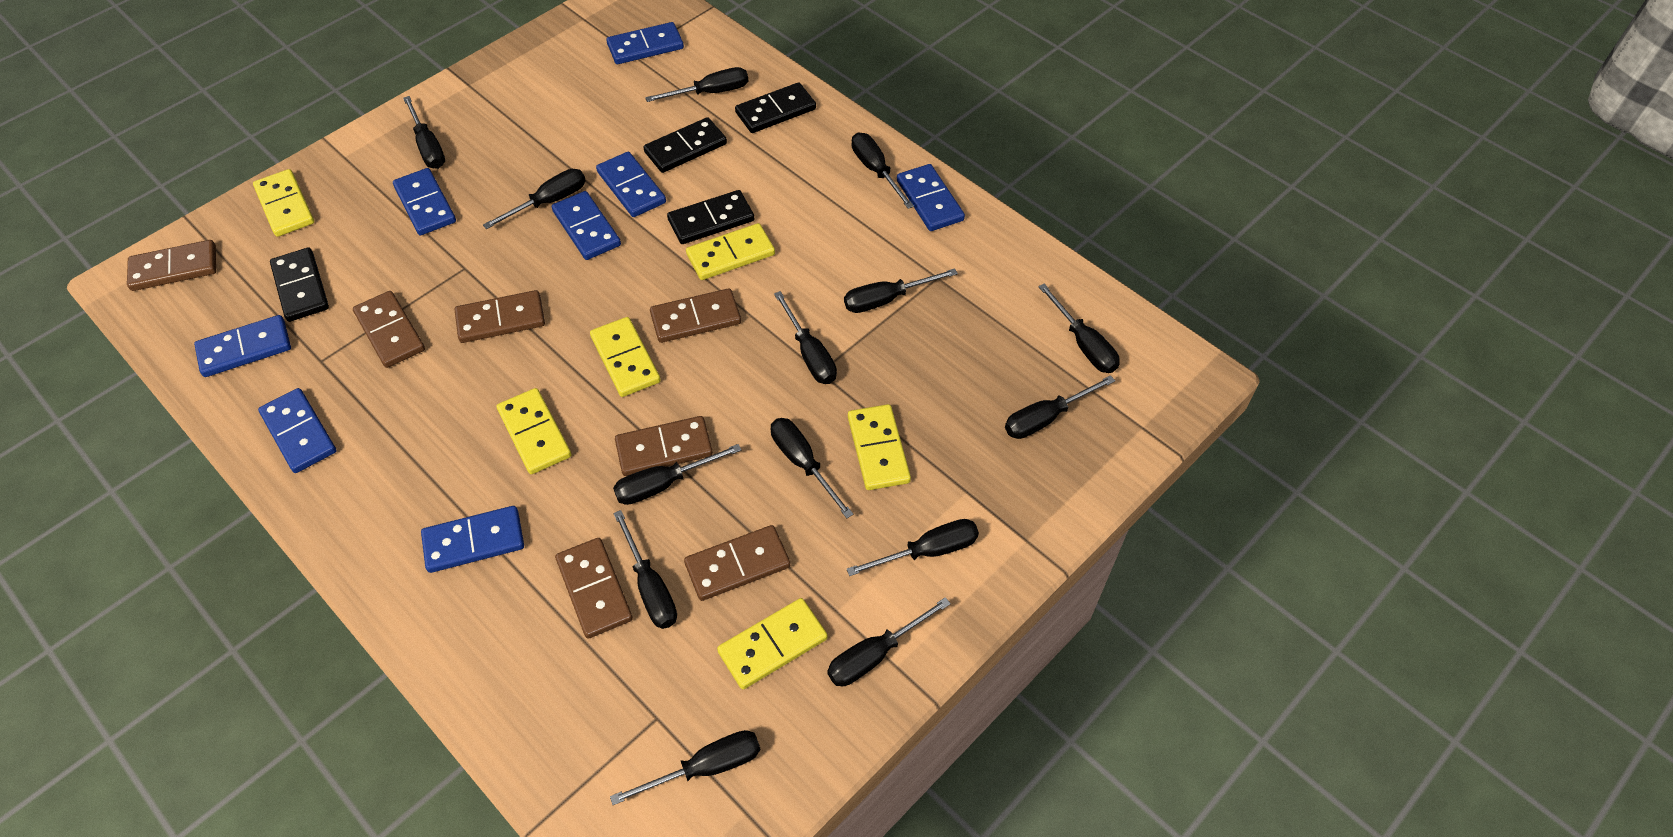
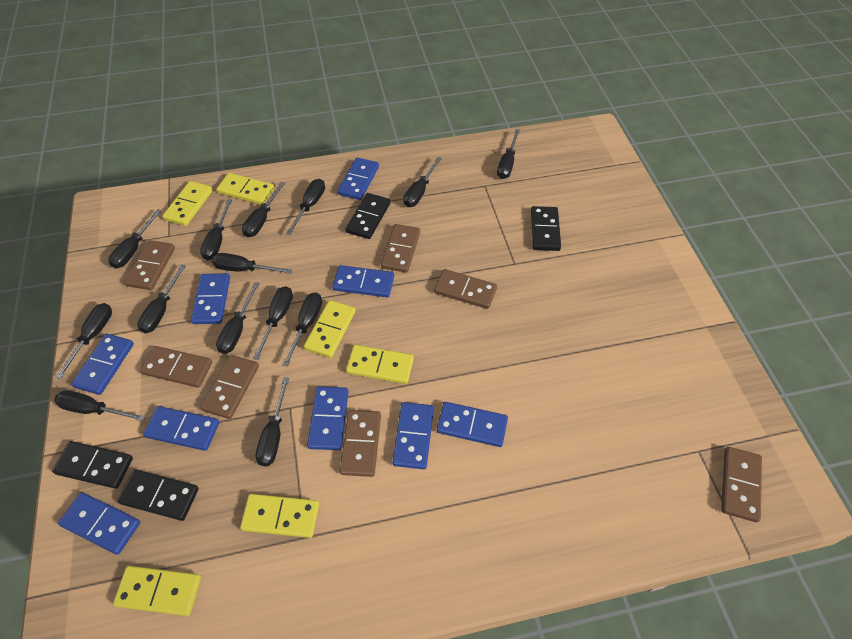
blue domino: [194,315,291,377] [258,388,336,473] [393,168,456,235] [421,506,524,573] [552,191,621,260] [596,152,666,217] [607,22,684,64] [897,164,965,231] = 8 -> [58,492,140,555] [71,334,134,395] [143,406,219,451] [191,273,230,324] [307,387,348,450] [332,265,394,297] [337,157,379,200] [392,402,434,469] [437,402,508,447] = 9

